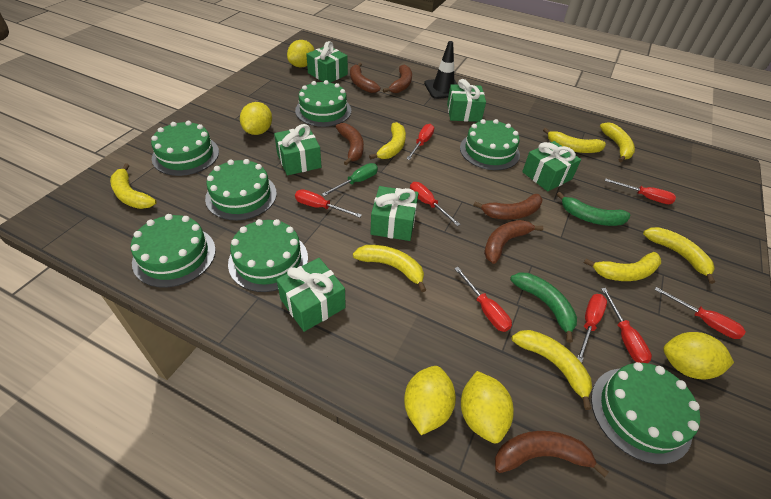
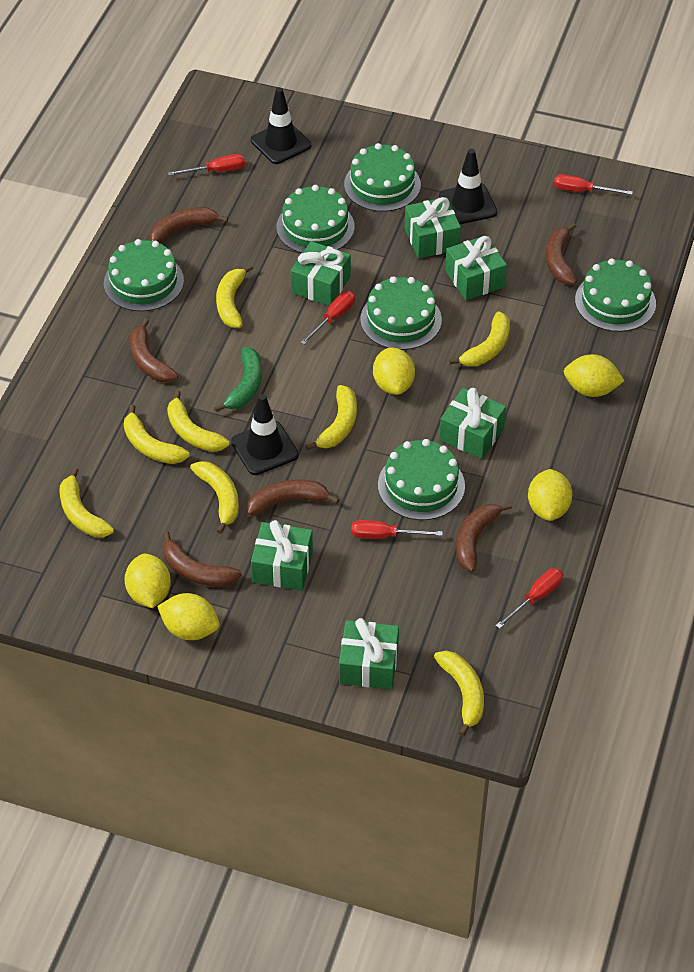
black traffic cone: [424,41,458,99] = 1 -> [231,394,299,475] [251,87,311,164] [439,149,497,224] = 3
green banana: [510,273,577,343] [557,192,630,226] = 2 -> [214,347,262,412] = 1
green cake: [131,214,216,288] [151,121,219,176] [205,159,277,220] [228,219,308,292] [295,80,351,127] [460,119,520,170] [591,362,700,464] = 7 -> [104,239,184,311] [277,185,355,253] [344,143,421,212] [360,276,442,350] [378,439,465,520] [575,258,656,332] = 6
green screwdriver: [322,163,378,196] = 1 -> none = 0
red screwdriver: [295,189,362,218] [406,124,434,160] [410,182,461,226] [454,267,512,332] [577,294,607,363] [601,288,652,363] [605,178,676,204] [655,287,746,339] = 8 -> [168,154,245,176] [300,291,355,345] [351,520,443,539] [496,568,563,629] [554,174,633,195] = 5

